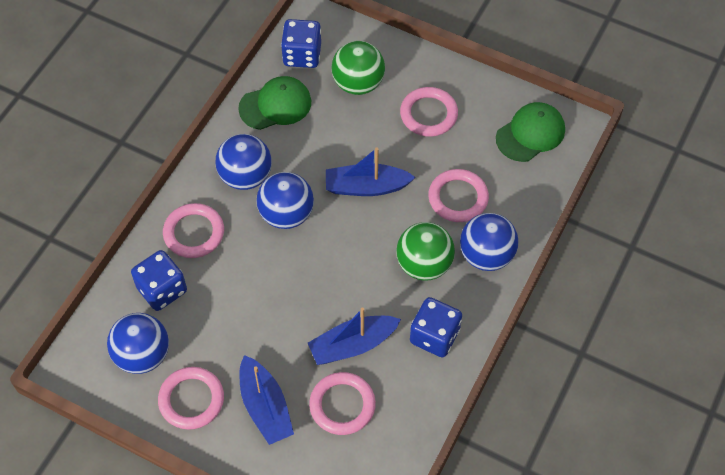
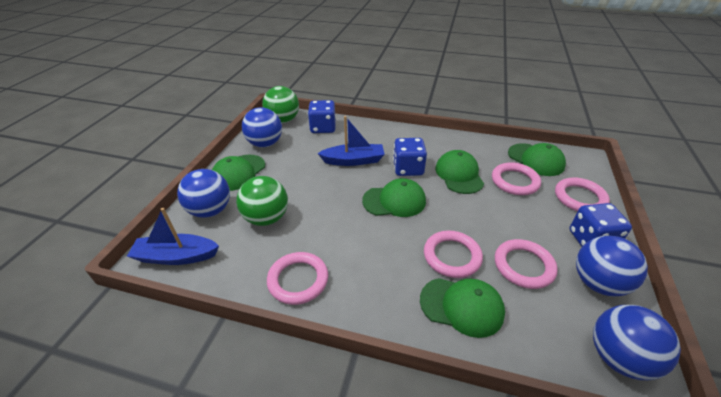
blue boat: [240,355,294,445] [308,308,401,365] [326,147,416,196] = 3 -> [127,208,219,265] [317,116,385,166] = 2
green cap: [238,76,311,130] [496,102,565,162] = 2 -> [212,155,265,191] [362,178,426,217] [420,278,505,338] [435,150,484,194] [508,143,566,176] = 5

